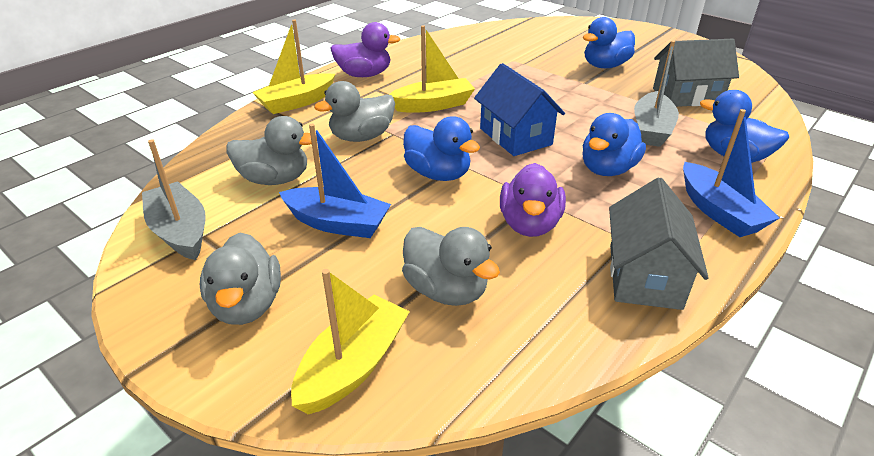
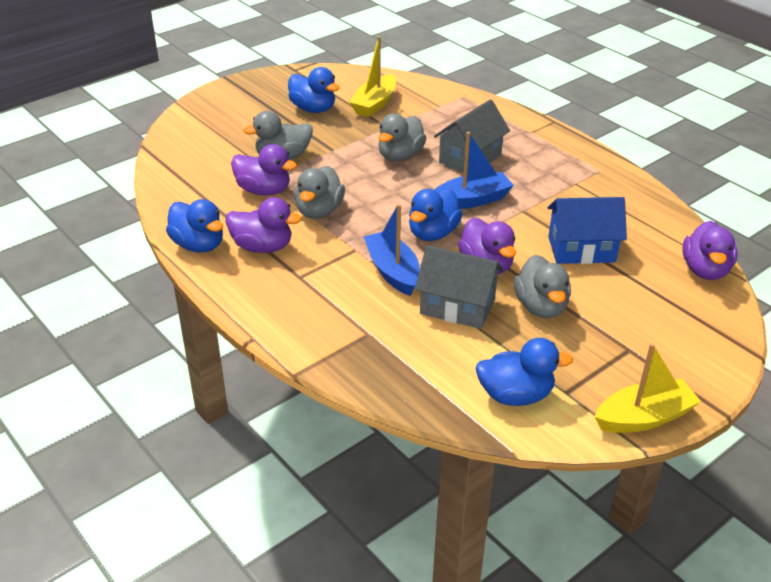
grey boat: [142,139,206,260] [634,40,679,147] = 2 -> none = 0
purple duck: [330,22,400,77] [500,163,566,237] = 2 -> [225,197,302,253] [231,144,297,196] [458,218,516,274] [683,221,737,280] = 4
yellow boat: [252,20,335,114] [291,269,410,414] [389,25,475,112] = 3 -> [349,36,396,117] [595,343,701,433] = 2

